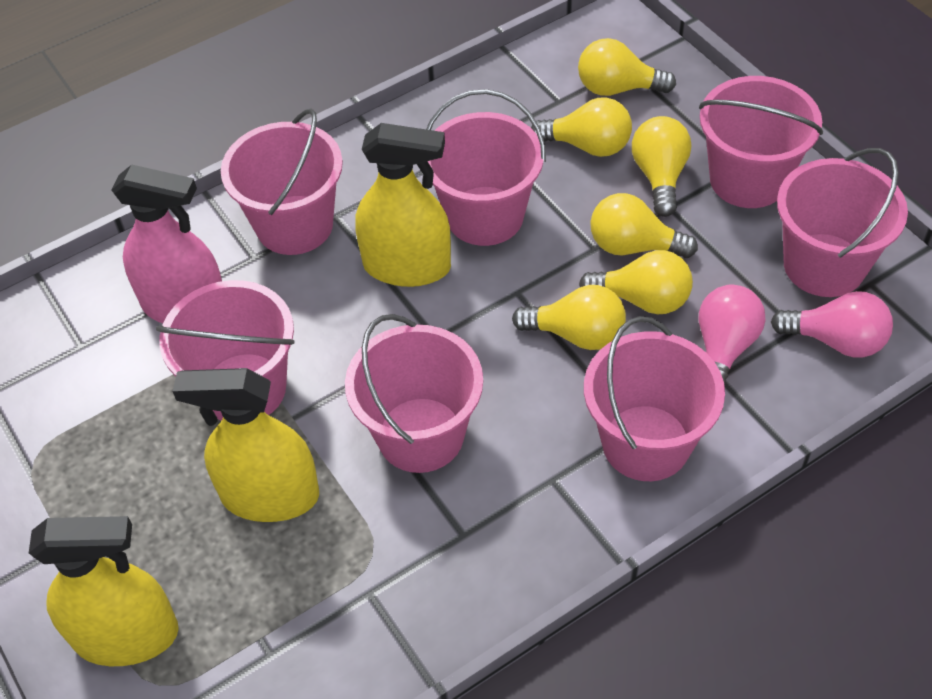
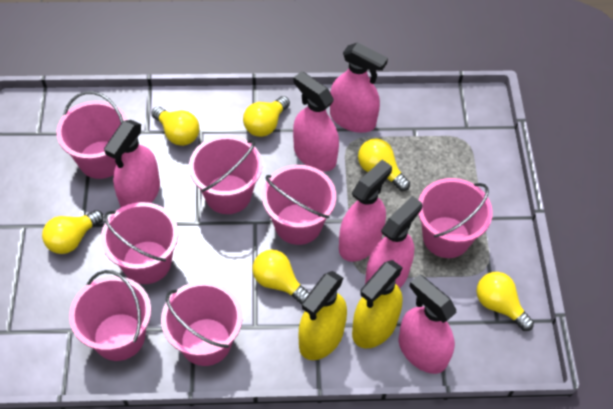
pink light bulb: [699,285,766,385] [771,291,893,358] = 2 -> none = 0
pink spray bottle: [111,165,222,323] = 1 -> [104,120,160,207] [293,71,339,172] [330,42,388,133] [339,160,392,262] [365,196,422,289] [399,274,457,374] = 6
yellow spray bottle: [29,516,179,666] [173,368,319,522] [356,123,451,287] = 3 -> [298,271,347,360] [352,260,403,348] = 2

